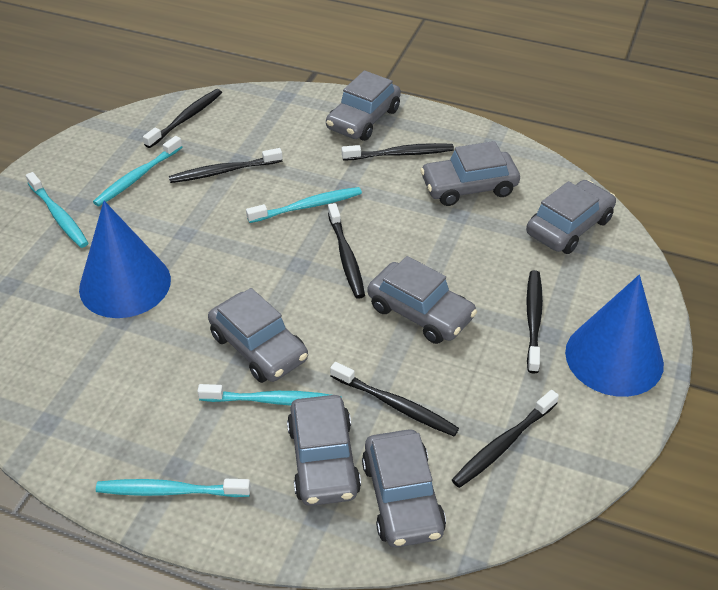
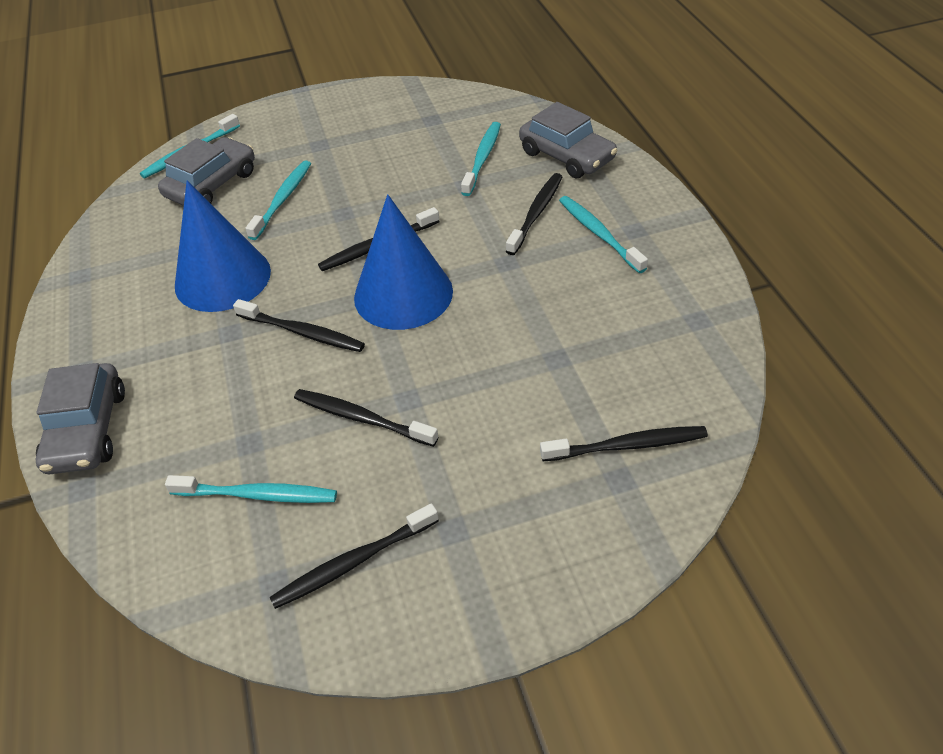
black toothbrush: [143,89,222,148] [169,148,283,183] [328,203,365,299] [330,362,459,436] [342,143,454,160] [452,390,559,488] [526,270,543,374] = 7 -> [233,299,365,352] [270,503,439,609] [294,389,438,447] [318,207,440,271] [506,173,562,255] [540,426,708,461] = 6
grey car: [208,288,308,383] [287,395,361,506] [326,70,401,141] [362,429,446,548] [368,256,477,344] [420,141,520,206] [526,180,616,254] = 7 -> [36,363,125,475] [158,137,255,206] [519,102,618,178] = 3

